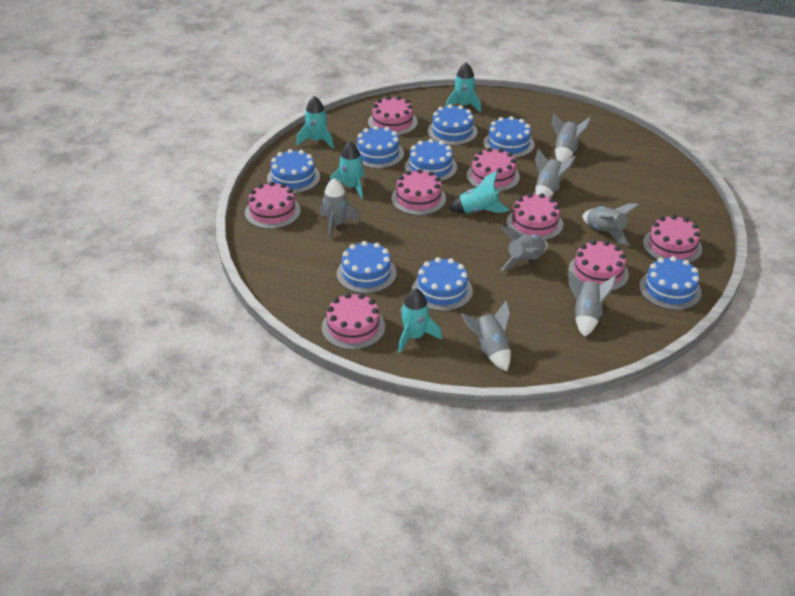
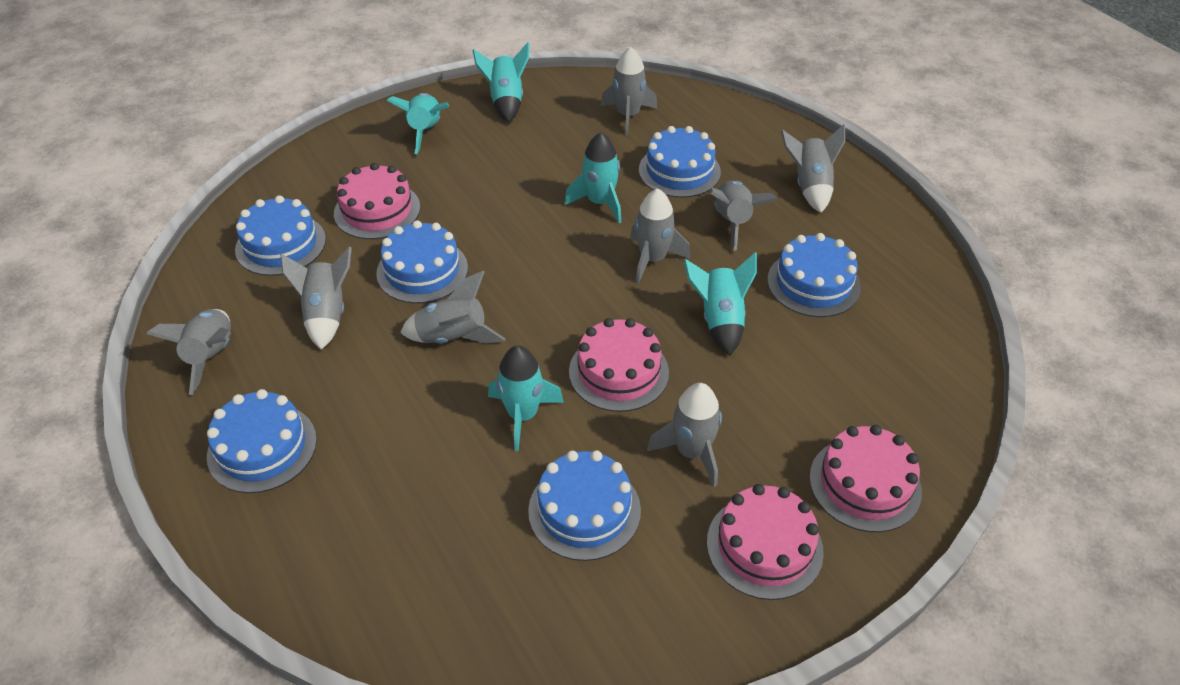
blue cake: [267,149,320,194] [337,241,397,294] [356,126,404,169] [405,139,457,182] [412,257,473,311] [428,104,478,145] [483,116,535,158] [639,256,702,310] = 8 -> [207,389,317,493] [235,195,326,276] [376,220,468,303] [528,450,641,561] [639,126,721,198] [767,233,861,317] = 6
grey rocket: [320,178,360,240] [461,300,511,371] [501,226,548,271] [535,149,576,198] [552,113,591,163] [568,271,617,337] [582,204,639,246] = 7 -> [146,309,231,395] [281,246,352,350] [400,271,506,344] [601,47,657,136] [630,188,691,284] [647,383,722,487] [710,181,778,251] [781,124,845,213] = 8
pink cake: [245,181,301,229] [322,293,385,350] [368,96,417,136] [391,169,446,215] [467,147,520,192] [507,193,563,240] [568,240,629,291] [643,215,702,263] = 8 -> [334,163,420,239] [569,318,669,412] [707,484,824,600] [809,425,922,532] = 4

